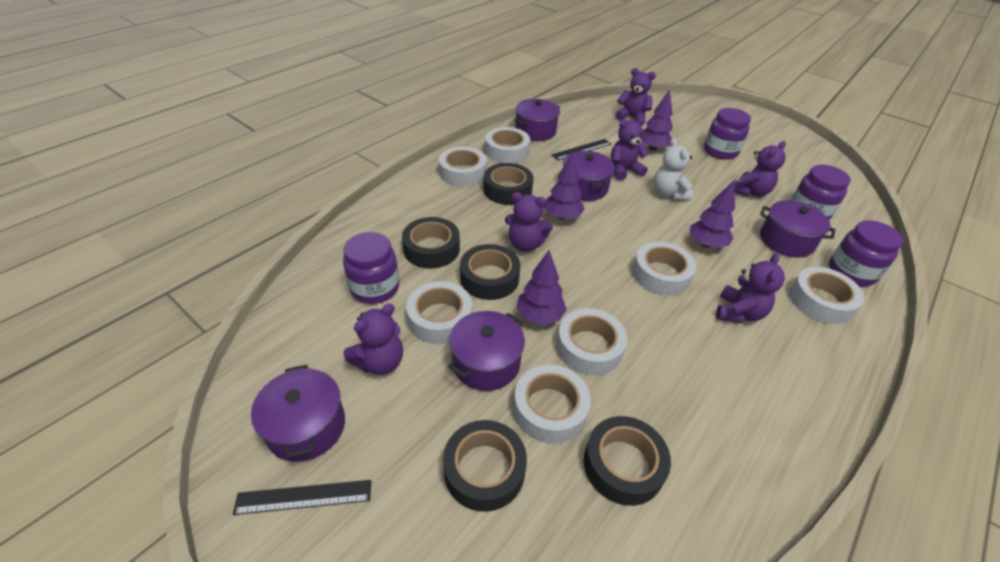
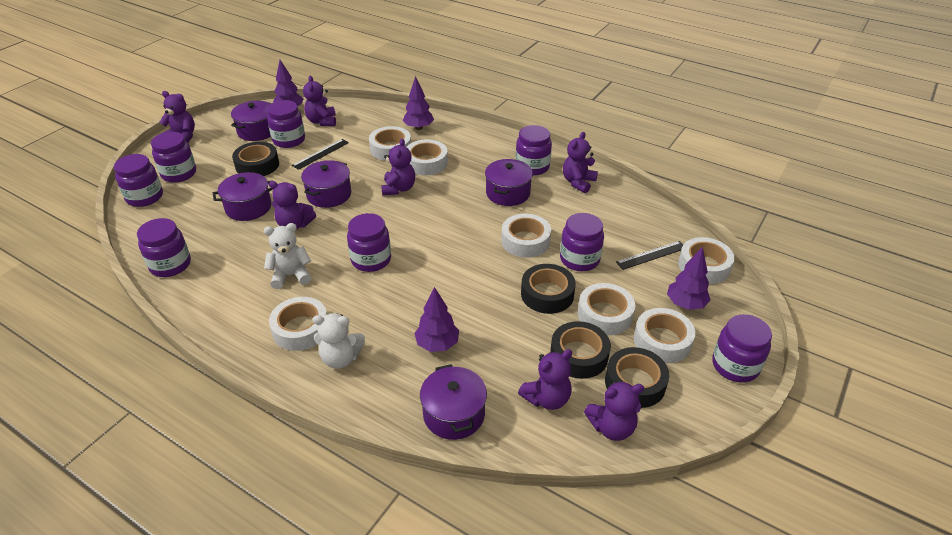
black tape: [402,217,460,269] [443,420,527,512] [460,244,520,300] [484,163,533,205] [584,416,671,506] = 5 -> [232,142,279,176] [521,264,576,314] [550,321,611,379] [605,347,669,408] = 4
purple jar: [343,232,399,304] [704,108,751,160] [791,165,851,220] [829,220,903,287] = 4 -> [114,154,163,207] [137,218,191,277] [151,132,196,183] [267,100,305,148] [347,213,391,272] [515,125,552,176] [560,213,604,271] [712,314,772,382] = 8
purple teddy bear: [344,303,403,375] [505,192,553,252] [611,117,649,180] [615,68,656,125] [716,253,785,323] [734,141,786,197] = 6 -> [159,91,195,143] [269,181,316,230] [303,76,336,126] [381,139,415,196] [518,349,572,410] [563,132,598,193] [584,381,644,441] = 7
white teddy bear: [653,138,693,200] = 1 -> [264,223,311,289] [312,313,365,369] = 2

